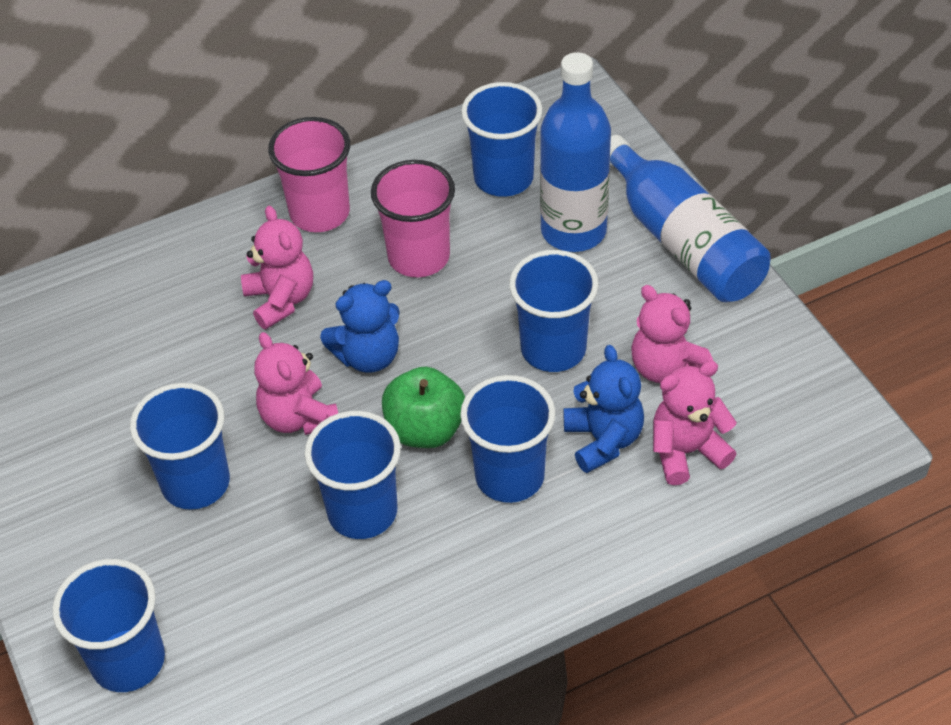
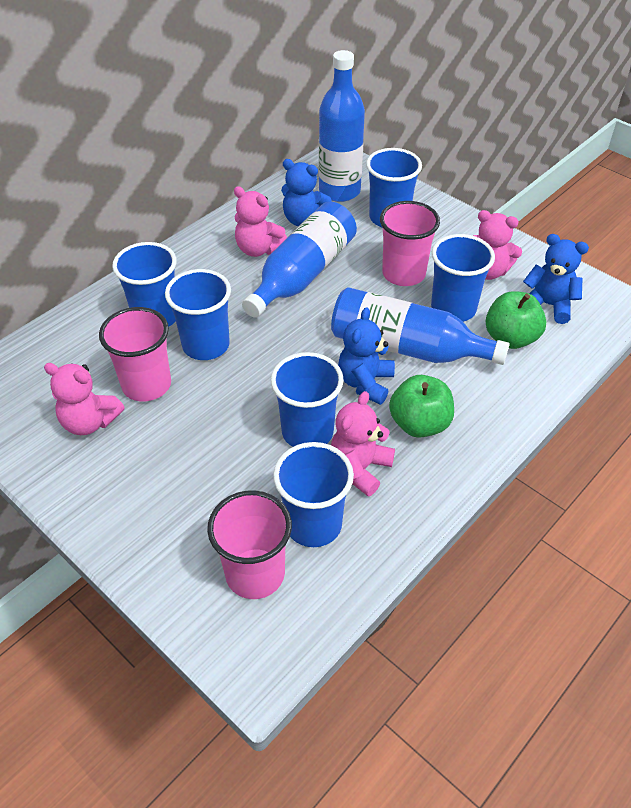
blue bottle: [540,52,611,252] [610,135,771,302] = 2 -> [242,202,357,318] [319,50,365,202] [331,287,510,365] = 3
blue teddy bear: [320,280,400,373] [564,345,644,473] = 2 -> [281,159,332,226] [338,307,395,405] [523,234,589,324] = 3
green apple: [382,367,465,448] = 1 -> [389,375,454,438] [486,291,546,349] = 2
pink cup: [268,117,350,232] [371,160,455,277] = 2 -> [99,307,171,401] [207,490,292,599] [380,201,440,286] = 3

